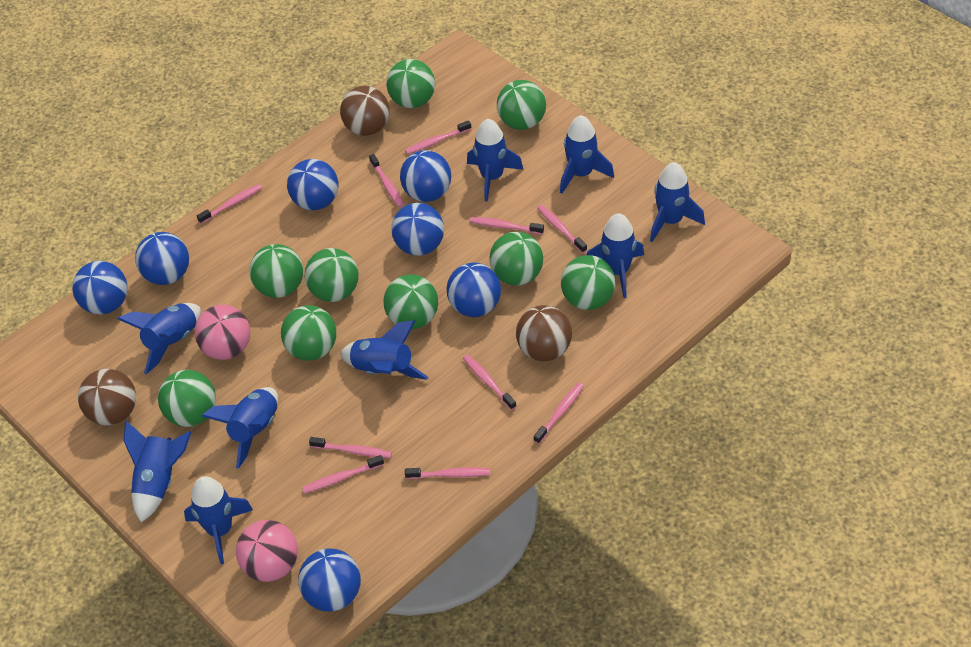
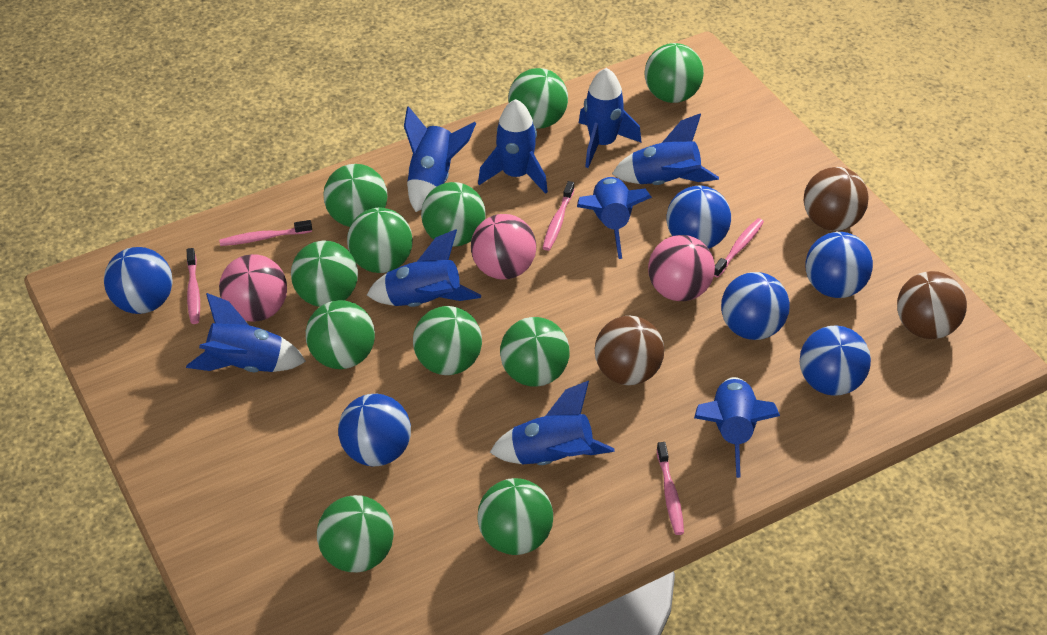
blue ball: [72,261,127,315] [135,232,189,285] [287,159,339,210] [298,548,361,612] [391,203,444,256] [400,150,451,202] [446,263,501,317] = 7 -> [104,247,173,314] [338,394,411,466] [666,186,731,249] [721,272,790,340] [800,325,871,396] [805,232,873,298] = 6
green ball: [158,370,216,427] [249,244,303,298] [281,305,336,361] [305,248,359,302] [383,274,438,329] [386,59,435,108] [489,232,543,286] [497,80,546,130] [561,255,616,310] = 9 -> [291,241,358,307] [306,300,375,369] [317,495,394,572] [324,164,387,227] [347,208,413,273] [413,306,482,375] [421,182,486,247] [477,478,553,555] [500,317,570,387] [508,68,568,129] [644,43,704,103] = 11
pink ball: [195,305,250,360] [236,520,298,582] = 2 -> [219,254,287,322] [471,214,536,280] [648,235,715,301] = 3
pink toothbrush: [197,184,262,224] [302,455,384,494] [309,437,392,458] [369,154,404,207] [405,120,471,154] [405,467,490,479] [463,355,516,410] [470,217,544,234] [534,383,584,444] [537,205,587,253] = 10 -> [187,248,200,324] [219,220,312,246] [543,181,574,251] [657,442,684,535] [714,218,764,278] = 5

